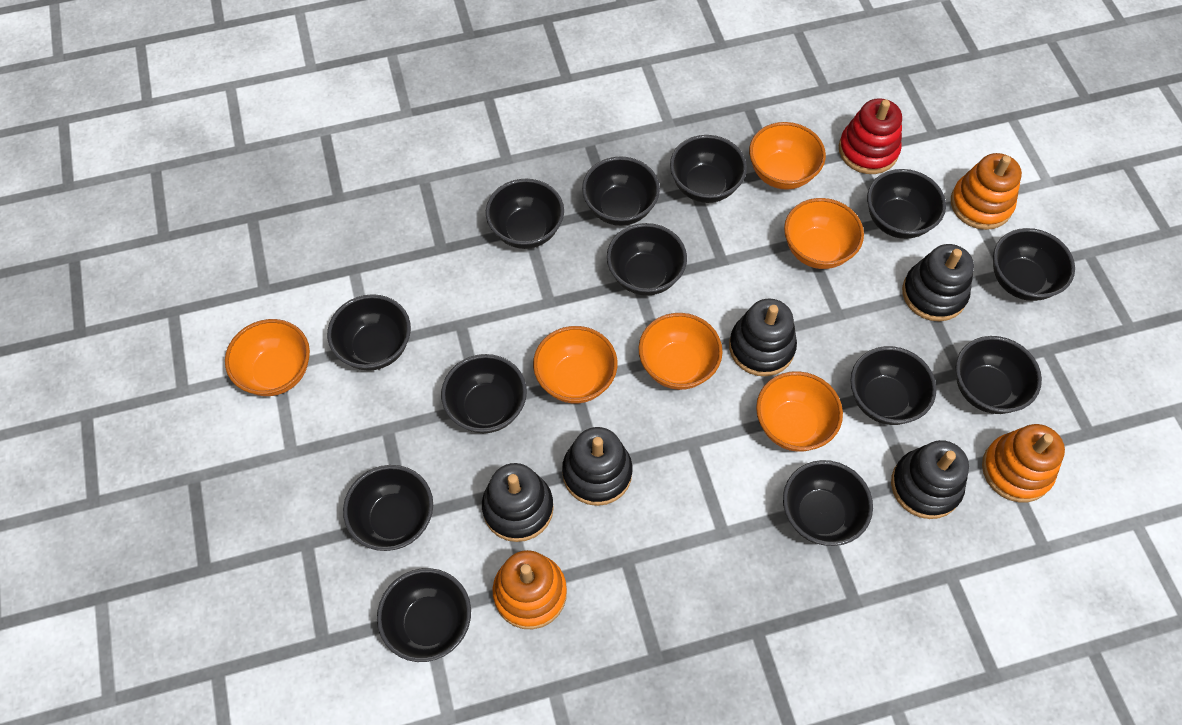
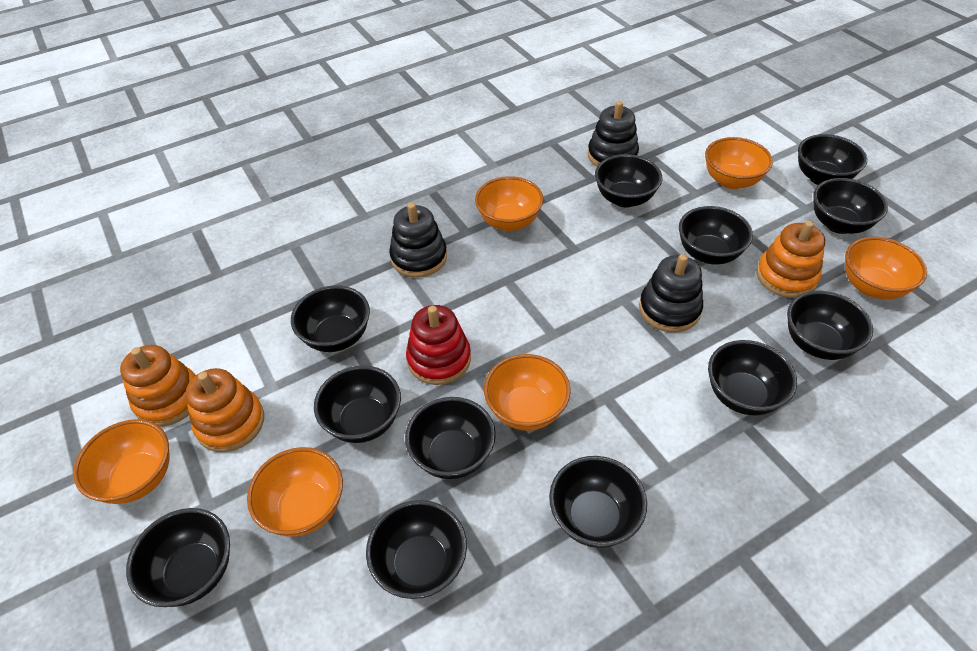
black bowl: [327,294,411,371] [343,465,433,551] [377,568,471,662] [441,354,527,433] [486,179,564,249] [582,156,660,226] [607,223,687,296] [670,135,747,203] [783,460,873,546] [850,346,937,425] [867,169,946,239] [956,336,1042,414] [993,228,1075,301] = 13 -> [126,508,230,607] [291,285,370,352] [314,365,401,443] [366,500,467,599] [405,397,496,479] [549,456,647,548] [595,154,662,207] [679,206,753,264] [708,340,797,416] [787,291,873,360] [798,134,867,185] [813,178,888,234] = 12
black stacking toy: [482,463,554,542] [562,427,632,506] [729,299,797,376] [891,440,969,519] [902,244,974,321] = 5 -> [389,203,447,278] [588,101,639,167] [639,254,703,332] = 3

